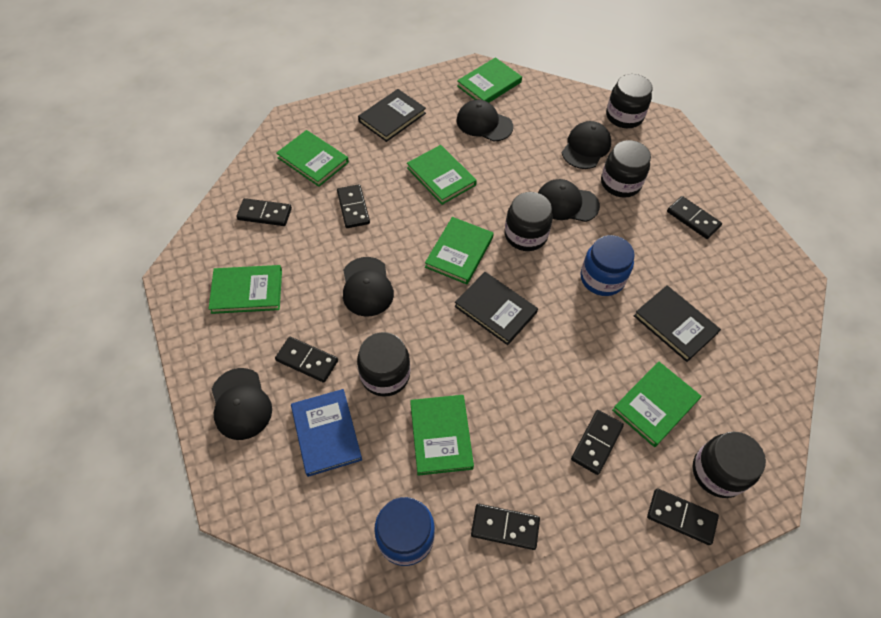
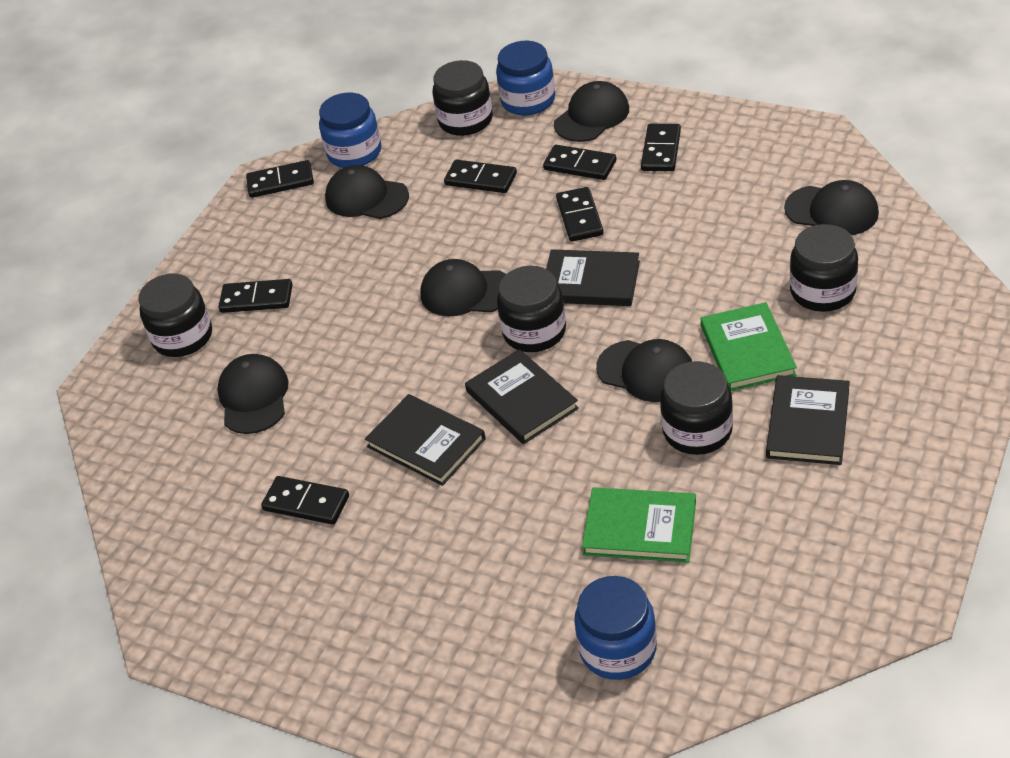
black book: [358,89,426,142] [454,272,538,345] [634,285,721,362] = 3 -> [365,394,486,486] [465,349,579,444] [546,249,640,306] [766,375,850,465] = 4
black cap: [212,368,272,440] [343,257,394,317] [456,100,513,142] [538,179,600,222] [562,121,611,169] = 5 -> [217,354,289,434] [325,165,409,219] [420,259,506,317] [554,81,629,142] [596,339,692,402] [784,180,879,235] = 6
blue book: [291,389,362,477] = 1 -> none = 0
blue jar: [374,497,435,566] [580,235,635,296] = 2 -> [319,93,381,168] [496,41,555,116] [574,576,657,680] = 3
green book: [209,265,282,314] [276,130,349,187] [407,145,477,205] [410,395,474,476] [425,217,494,284] [457,57,522,103] [612,362,701,447] = 7 -> [582,487,696,562] [701,302,797,391] = 2

